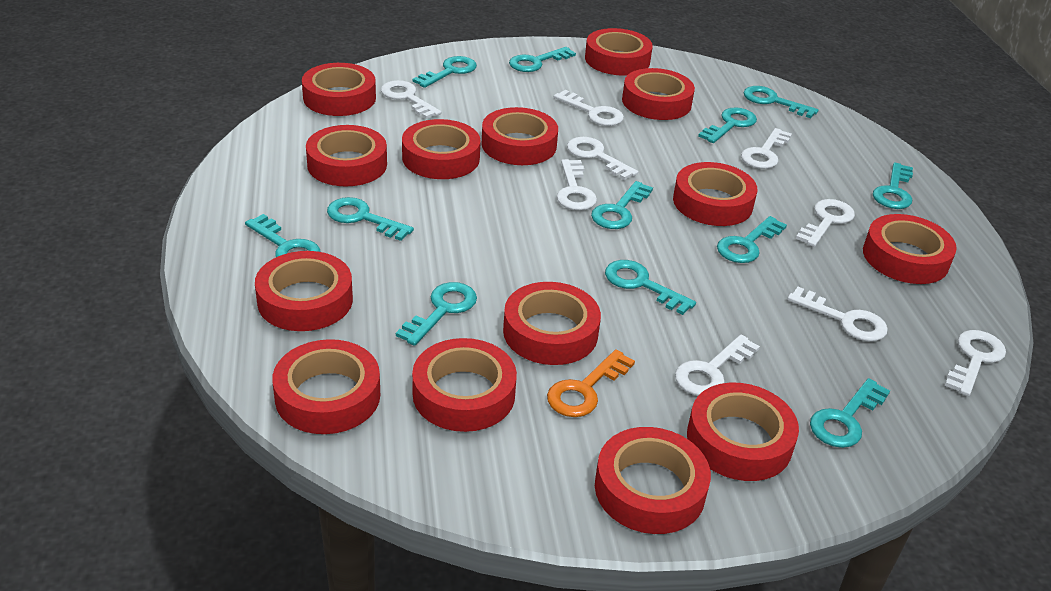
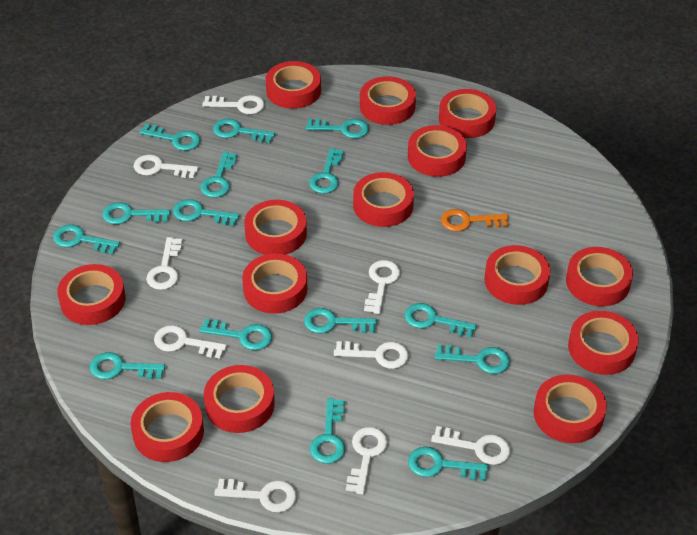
turquoise key: [245,214,320,257] [327,197,414,241] [396,282,477,346] [413,56,477,88] [509,47,576,72] [591,181,653,229] [605,260,696,315] [698,107,757,143] [717,216,787,263] [743,86,819,118] [810,378,890,448] [873,162,913,209] = 12 -> [53,224,120,254] [90,352,165,379] [102,202,170,224] [139,123,200,151] [173,199,240,226] [199,319,272,350] [200,152,237,198] [213,119,275,143] [304,308,377,333] [306,119,369,138] [309,148,344,194] [310,398,345,464] [404,303,477,338] [408,447,489,481] [435,345,510,374] = 15

